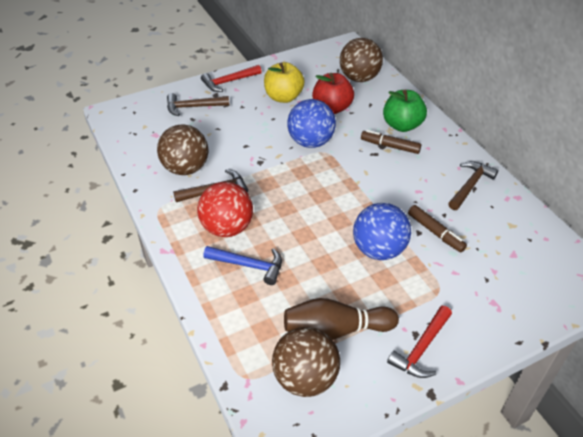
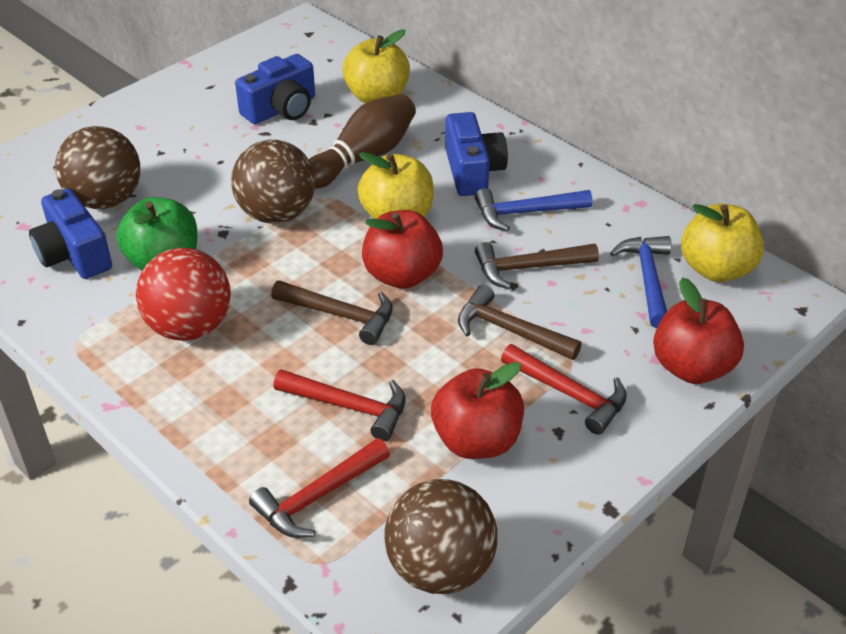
blue ball: [287,99,336,148] [353,203,411,260] = 2 -> none = 0
blue camera: none = 0 -> [29,188,112,279] [235,54,315,124] [445,112,508,196] = 3
blue hammer: [203,246,282,285] = 1 -> [475,188,592,232] [610,236,671,328] = 2
brown marker: [361,130,421,154] [408,205,467,252] = 2 -> none = 0
red apple: [312,73,354,114] = 1 -> [362,210,443,289] [431,362,524,459] [653,277,744,384] = 3
red hammer: [201,65,262,92] [387,306,452,378] = 2 -> [249,438,390,538] [274,369,406,441] [501,344,627,435] = 3
yellow apple: [264,62,305,103] = 1 -> [342,29,410,104] [358,152,434,219] [681,204,764,282] = 3

